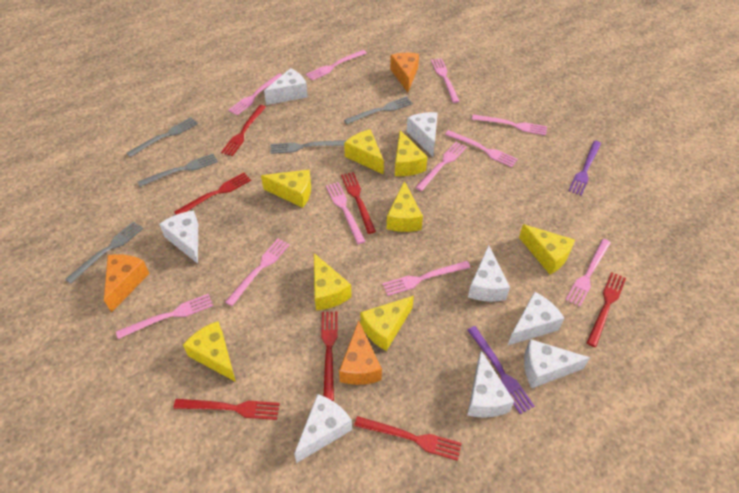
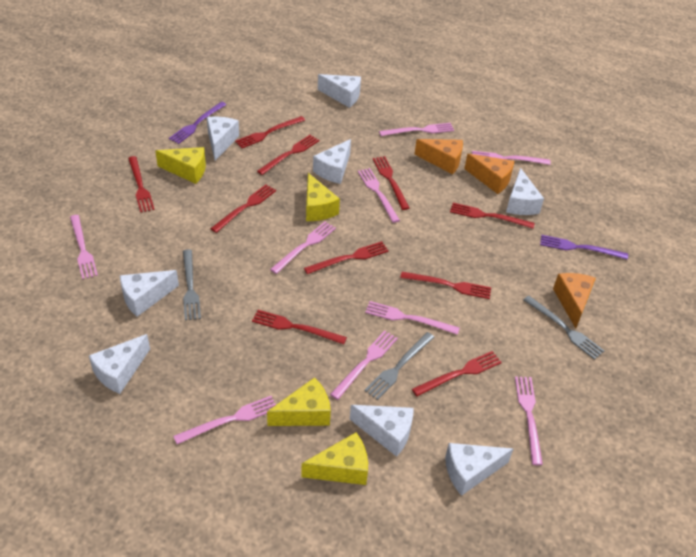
grey fork: [65,221,143,284] [126,117,198,157] [137,154,218,187] [270,140,347,154] [344,96,413,124] = 5 -> [183,249,201,320] [364,332,434,400] [524,296,604,360] = 3
pink fork: [116,294,213,339] [225,238,290,306] [228,73,282,115] [306,50,366,81] [326,182,366,244] [382,261,471,296] [415,141,467,191] [431,58,460,103] [445,130,518,167] [472,115,547,136] [566,239,611,307] = 11 -> [70,215,98,279] [173,396,276,444] [270,222,336,274] [330,330,398,400] [358,168,400,223] [365,301,460,335] [379,123,454,136] [472,151,550,165] [515,376,543,465] = 9
red fork: [173,399,280,420] [174,172,251,215] [221,105,266,156] [321,312,338,401] [341,172,376,234] [354,416,462,461] [587,272,626,347] = 7 -> [128,156,155,213] [210,184,276,233] [235,116,305,148] [252,310,347,344] [257,135,319,175] [304,241,389,274] [373,156,410,210] [400,272,491,299] [412,351,502,396] [450,203,535,229] = 10
yellow cheese: [183,321,236,382] [261,170,311,208] [314,253,352,310] [344,129,384,175] [360,296,414,351] [387,181,423,232] [395,130,427,176] [519,224,575,274] = 8 -> [155,147,206,184] [267,377,331,426] [301,432,368,485] [306,173,340,221] = 4

